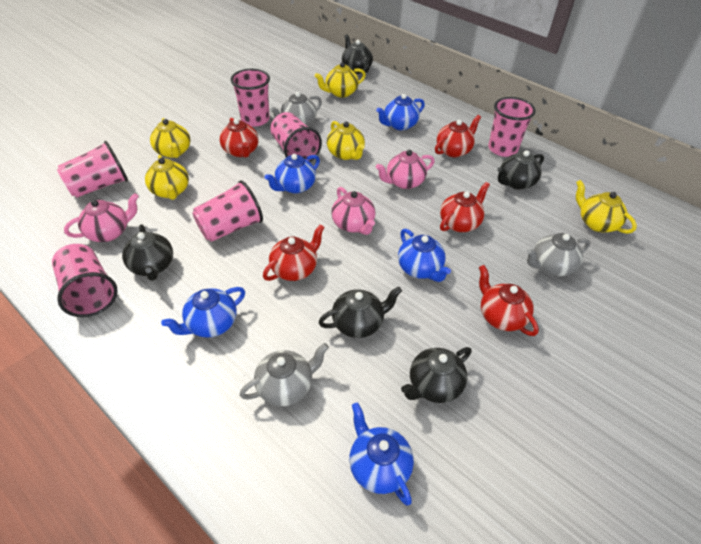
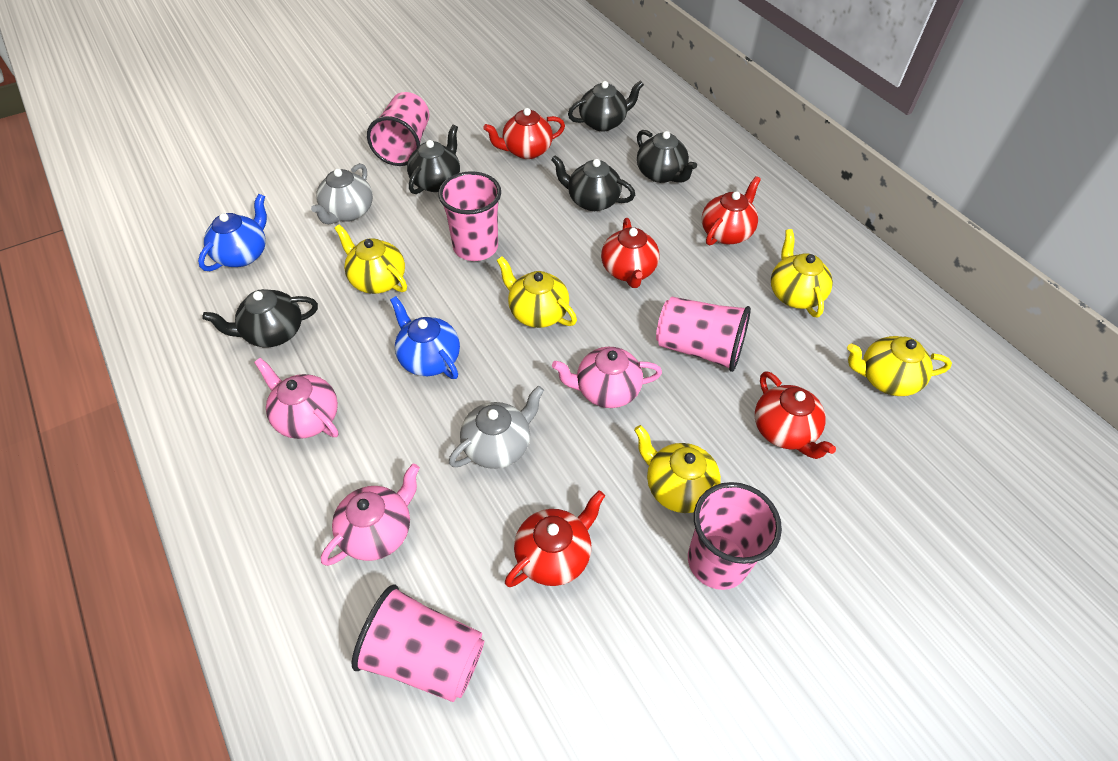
blue teapot: [161,287,245,338] [265,154,320,194] [349,402,414,505] [376,94,425,130] [398,229,451,282] = 5 -> [198,194,267,271] [390,296,460,379] = 2
grey teapot: [240,343,329,406] [270,92,322,126] [527,233,590,276] = 3 -> [311,163,373,224] [449,386,544,469] = 2
pink cup: [52,244,118,317] [57,141,128,198] [192,180,263,242] [231,69,270,127] [270,112,322,162] [488,97,536,157] = 6 -> [352,584,484,702] [367,92,430,166] [438,171,501,261] [656,297,751,372] [688,482,782,590] = 5

